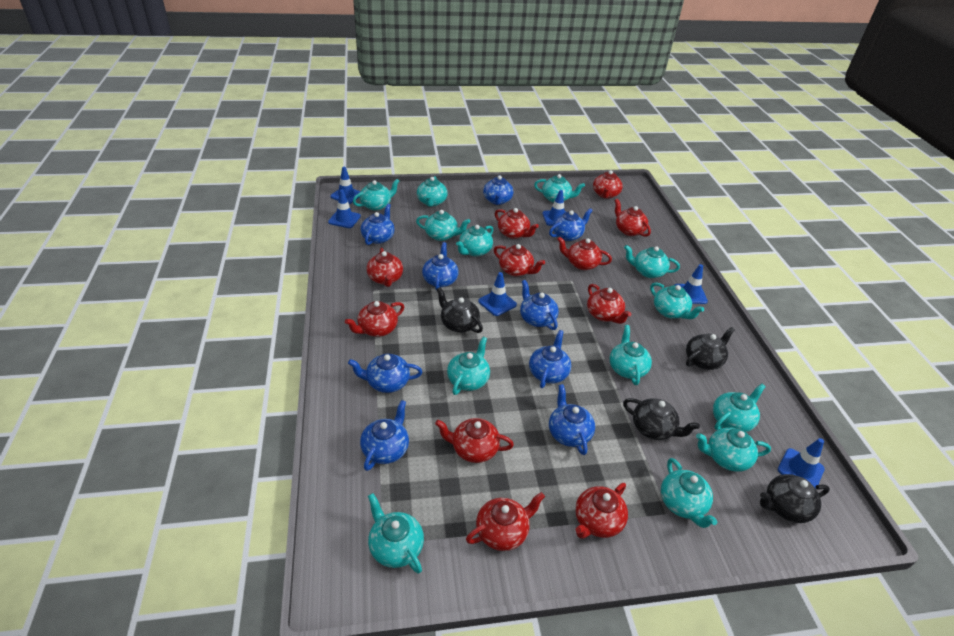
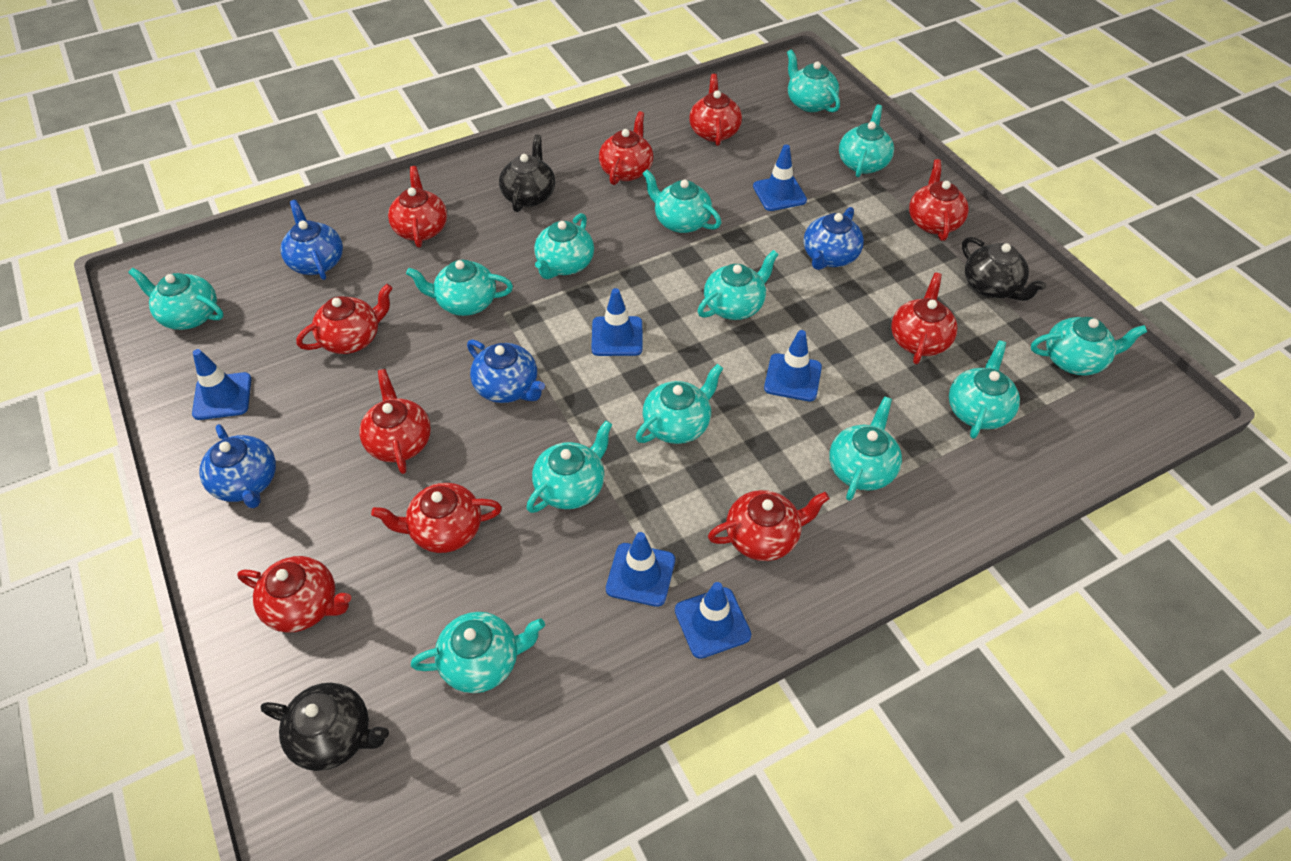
black teapot: [436,287,483,333] [623,398,700,440] [686,327,735,370] [760,474,830,523] = 4 -> [260,683,389,771] [499,134,555,212] [962,237,1046,301] = 3
blue teapot: [348,353,422,393] [360,204,395,245] [360,400,409,471] [422,242,459,291] [483,175,514,205] [520,280,559,330] [529,330,571,388] [549,208,593,241] [549,384,595,455] = 9 -> [199,424,276,508] [281,200,343,280] [467,340,545,403] [804,207,864,270] = 4
red teapot: [345,301,404,337] [367,248,403,287] [435,418,514,463] [466,492,545,551] [494,244,545,277] [495,208,539,239] [557,237,612,270] [575,483,628,539] [587,284,632,324] [593,170,623,199] [614,199,651,237] = 11 -> [237,556,351,633] [296,284,392,354] [359,369,431,474] [371,483,502,553] [388,166,447,248] [599,111,653,185] [689,74,742,146] [708,490,830,561] [891,273,957,364] [909,159,969,241] = 10

